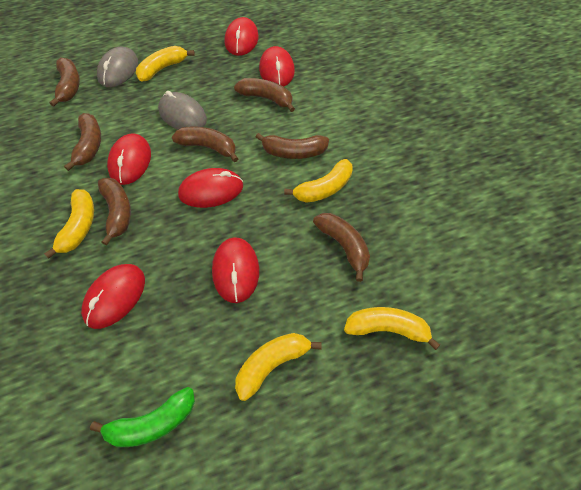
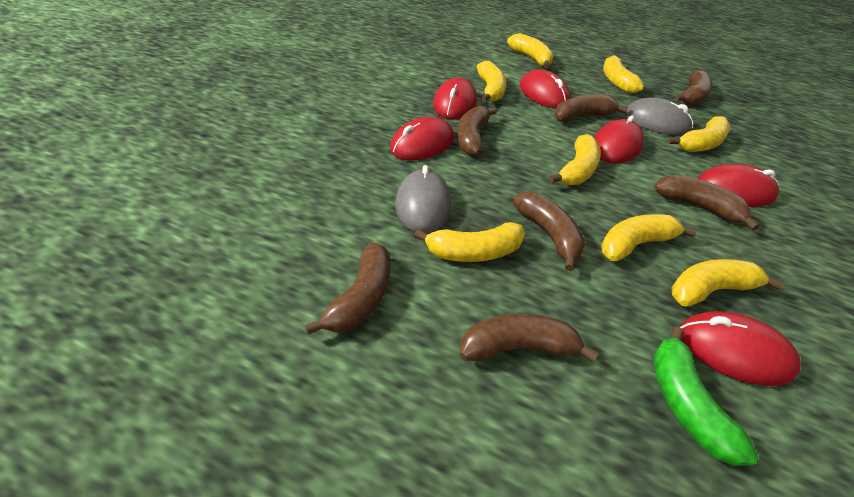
yellow banana: [44,189,94,259] [136,46,195,81] [235,333,322,401] [284,159,353,203] [344,307,440,350] = 5 -> [414,222,525,262] [477,61,506,102] [507,33,554,68] [549,134,601,185] [601,214,697,261] [603,55,644,93] [668,116,730,152] [671,259,783,307] = 8

